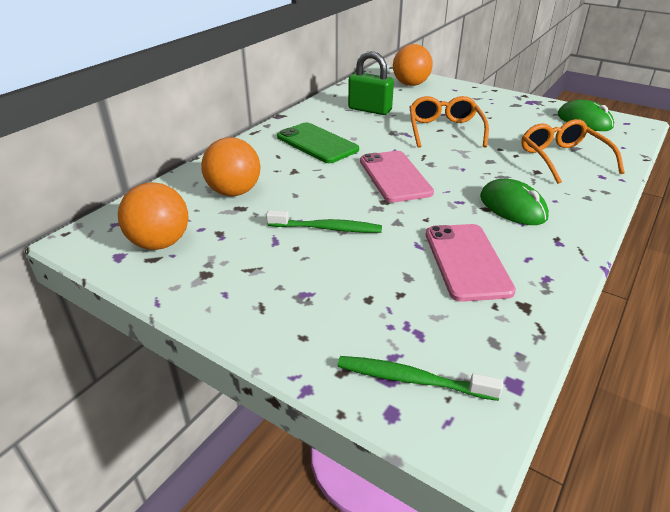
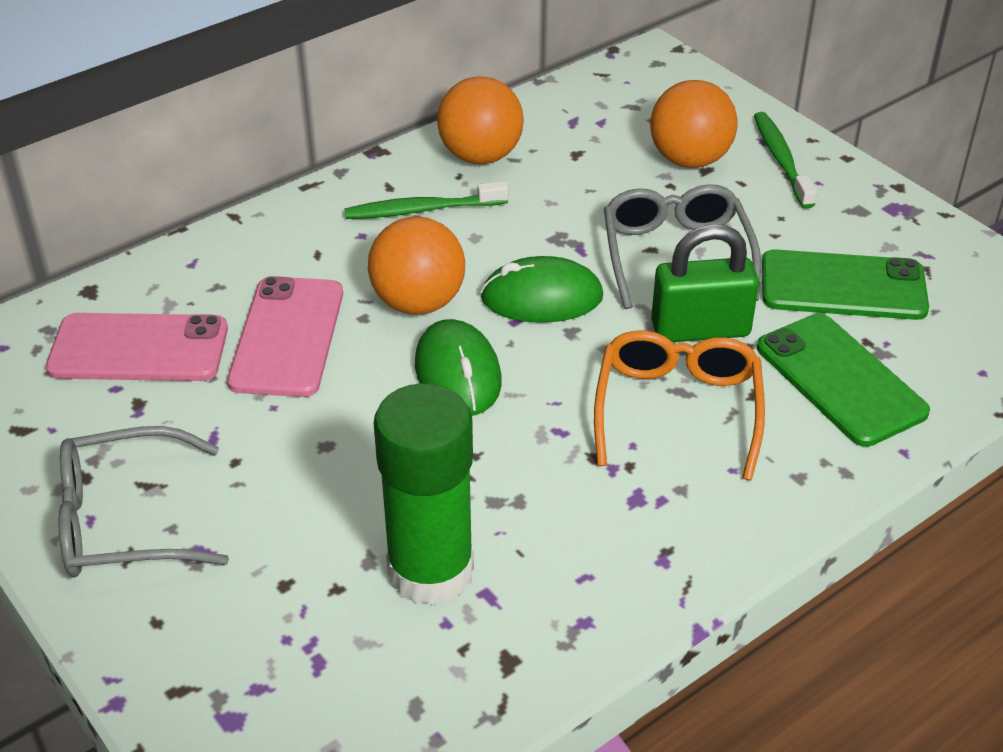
green glue stick: none = 0 -> [374,383,474,606] = 1
green phone: [277,122,359,163] = 1 -> [757,314,930,447] [762,249,929,320] = 2
grey glasses: none = 0 -> [58,426,229,577] [604,184,761,309] = 2
orange glasses: [409,96,489,148] [521,119,625,184] = 2 -> [594,330,765,481] = 1

